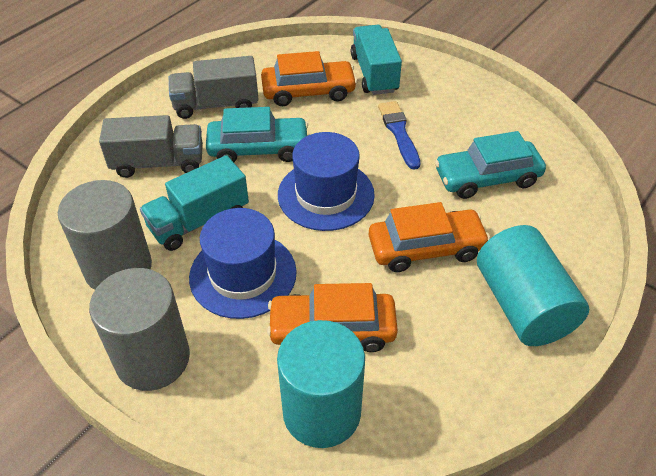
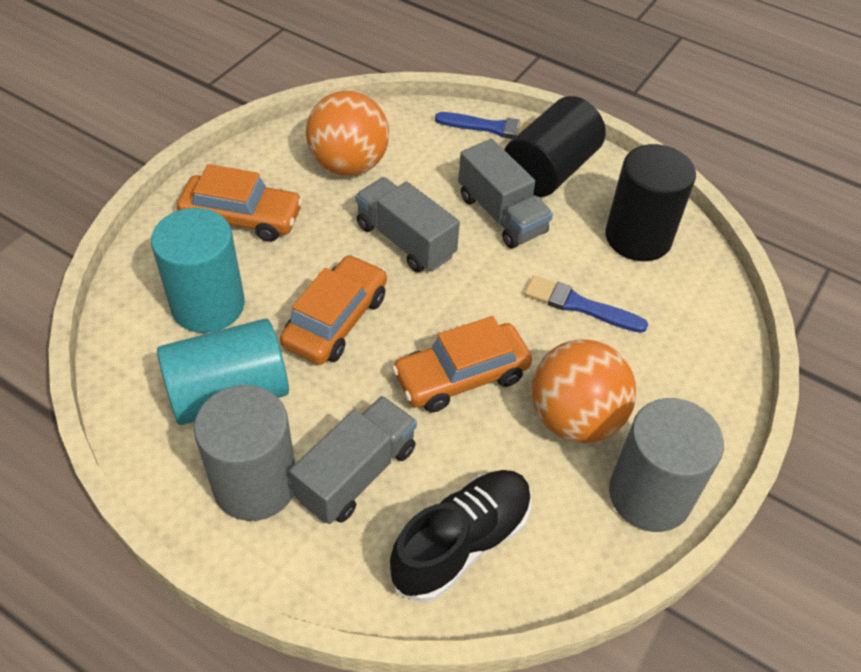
black cylinder: none = 0 -> [505,96,606,197] [605,144,696,261] = 2
black shoe: none = 0 -> [389,470,532,602] = 1
blue brush: [378,101,420,170] = 1 -> [435,112,531,139] [524,275,648,333] = 2
blue hat: [189,208,297,319] [278,132,375,231] = 2 -> none = 0
grey truck: [99,115,203,178] [169,56,259,119] = 2 -> [289,396,417,524] [355,177,460,272] [458,139,553,249] = 3
orange ball: none = 0 -> [306,91,389,176] [531,339,636,443] = 2
turquoise car: [206,107,308,162] [435,131,546,199] = 2 -> none = 0
turquoise truck: [140,155,249,251] [351,25,402,95] = 2 -> none = 0

